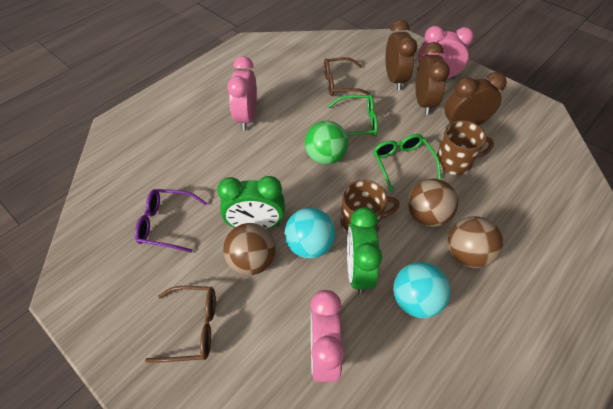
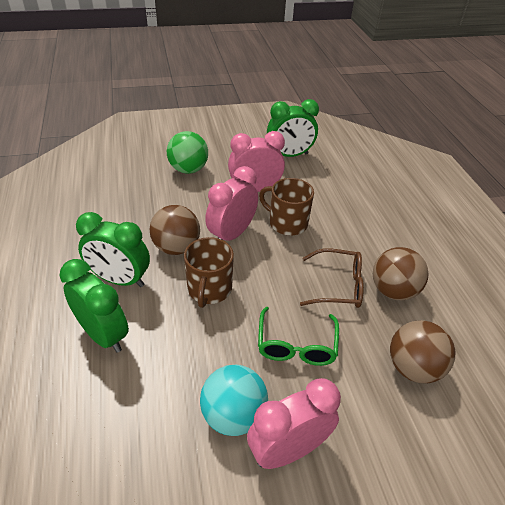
brown clock: [385,20,417,90] [416,42,450,115] [445,72,507,128] = 3 -> none = 0
brown glasses: [145,286,216,363] [324,57,372,96] = 2 -> [300,248,364,308] = 1
green clock: [217,176,285,229] [347,207,382,294] = 2 -> [59,259,129,353] [76,212,150,287] [267,99,319,157] = 3
green glasses: [327,94,378,136] [373,134,441,193] = 2 -> [258,307,339,366] = 1
purple glasses: [135,189,207,253] = 1 -> none = 0
turquoise ball: [285,208,335,258] [393,262,450,318] = 2 -> [200,365,268,436] = 1

